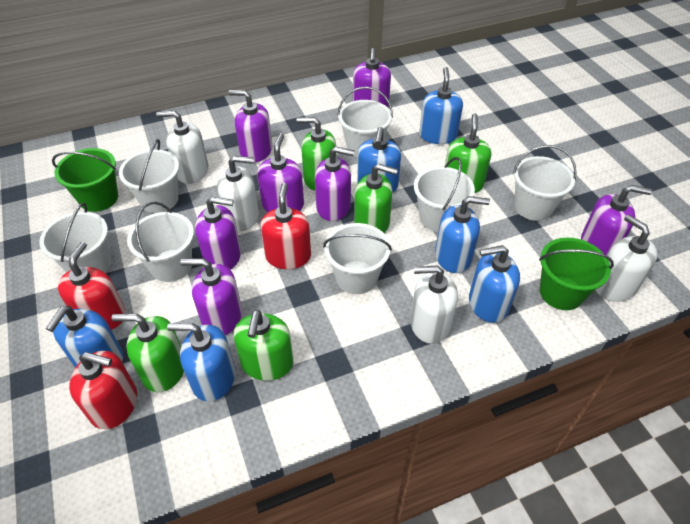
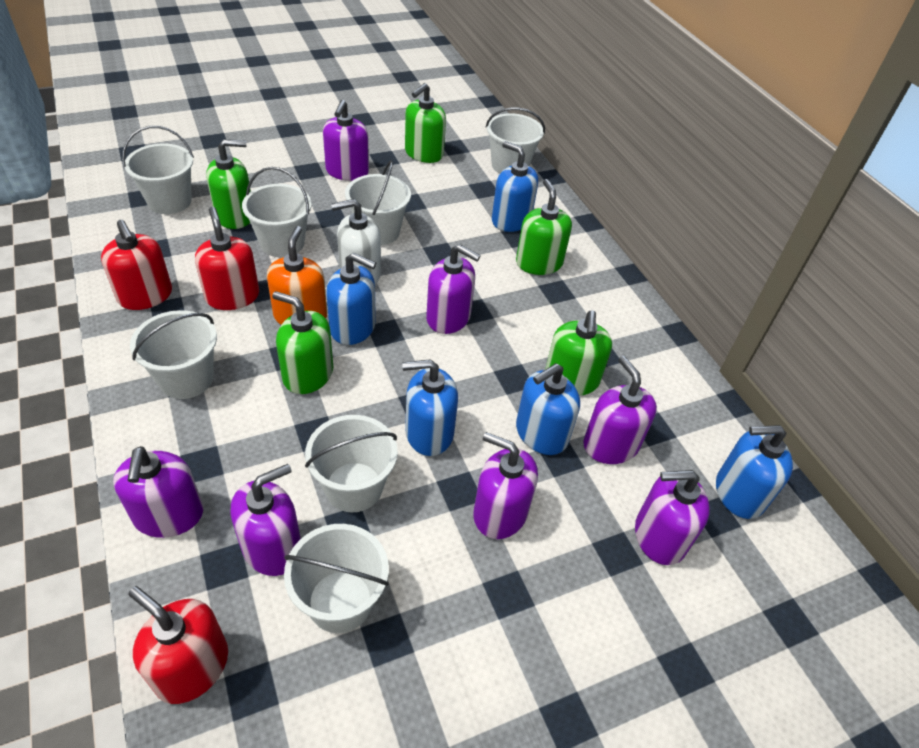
blue soap dispenser: [46,306,123,368] [167,323,235,402] [357,127,401,192] [419,67,463,144] [435,196,490,273] [469,245,520,323] = 6 -> [326,253,376,345] [402,359,458,456] [492,141,538,232] [516,363,580,455] [716,425,793,519] = 5
green bucket: [52,148,118,212] [539,238,614,310] = 2 -> none = 0
orange soap dispenser: none = 0 -> [267,226,327,325] = 1
white soap dispenser: [156,110,208,184] [217,156,259,231] [410,265,458,344] [596,214,657,302] = 4 -> [331,199,381,285] = 1

